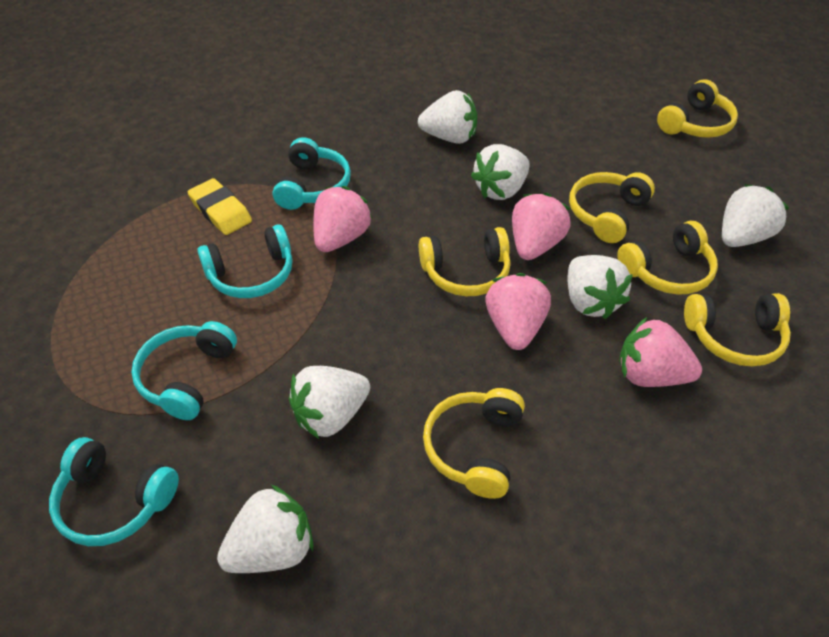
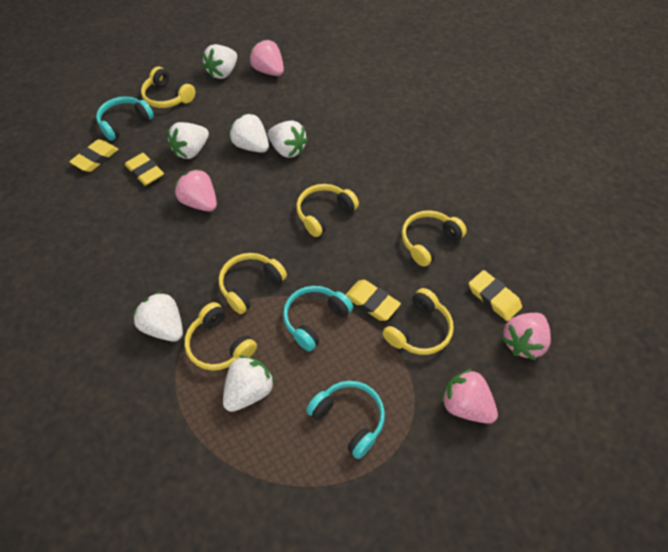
turquoise headphones: [49,437,179,546] [131,321,237,420] [197,224,292,298] [273,137,351,210] = 4 -> [96,96,154,141] [283,286,353,351] [306,381,385,459] = 3
yellow eraser: [188,178,252,235] = 1 -> [69,139,119,172] [125,153,164,186] [345,280,401,321] [469,270,522,321] = 4

